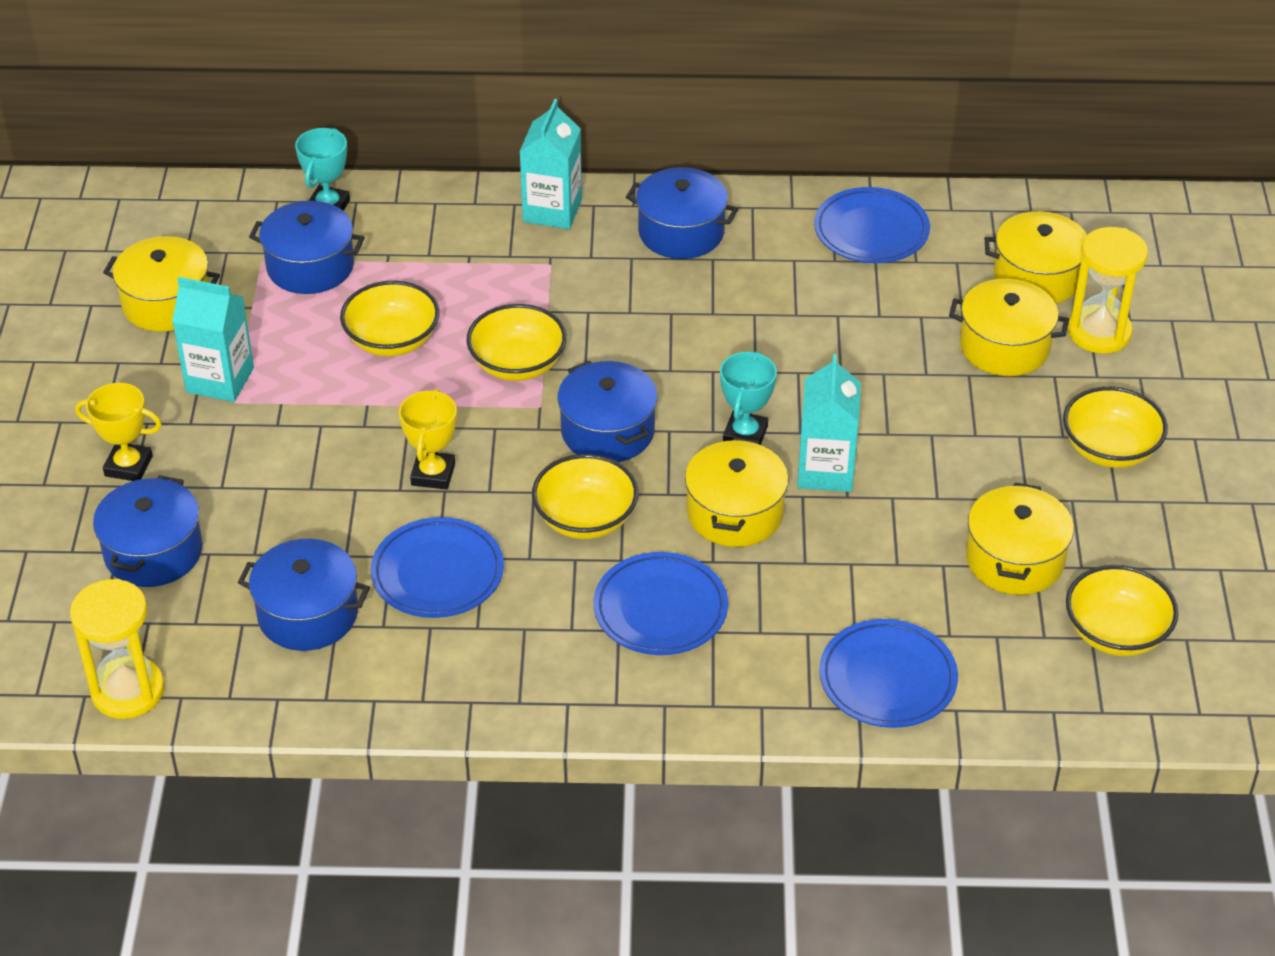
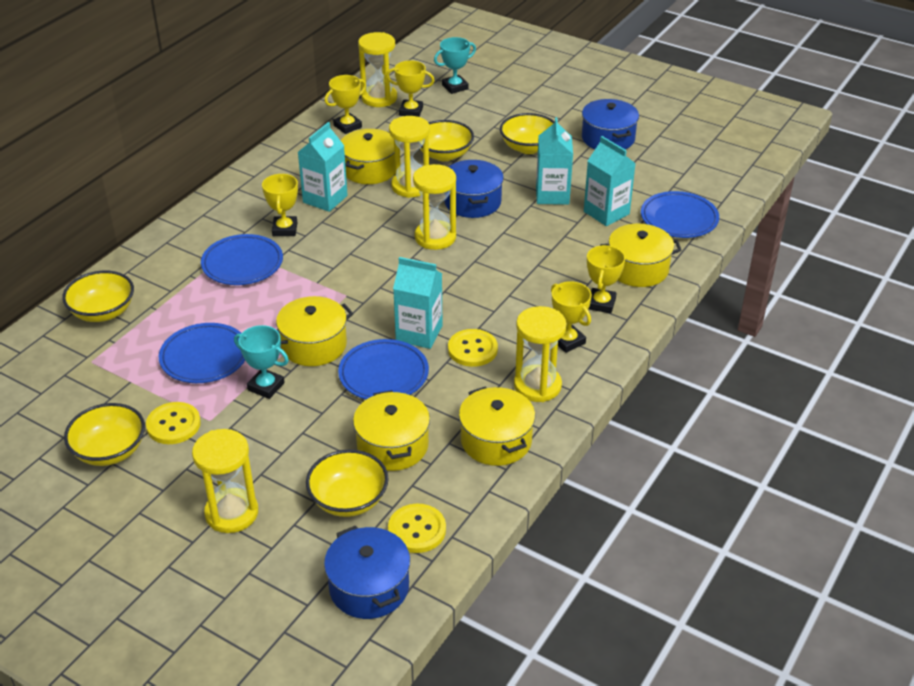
blue pot: [93,475,203,587] [238,539,370,651] [249,201,365,294] [558,361,658,462] [626,167,738,259] = 5 -> [324,525,410,619] [444,160,504,218] [582,99,639,149] = 3
turquoise carton: [172,277,254,402] [519,99,582,229] [797,354,861,492] = 3 -> [298,122,348,212] [393,257,443,349] [536,117,573,205] [584,136,636,226] = 4
yellow button: none = 0 -> [146,402,201,444] [388,504,446,553] [448,329,498,367] = 3
yellow hourglass: [70,579,165,719] [1068,227,1148,354] = 2 -> [192,429,258,533] [358,32,397,107] [389,116,430,198] [413,164,456,250] [514,306,567,402] = 5
yellow trophy: [75,383,162,481] [399,389,457,490] = 2 -> [262,174,298,236] [325,75,366,134] [386,60,435,117] [551,281,592,353] [587,245,625,313] = 5

